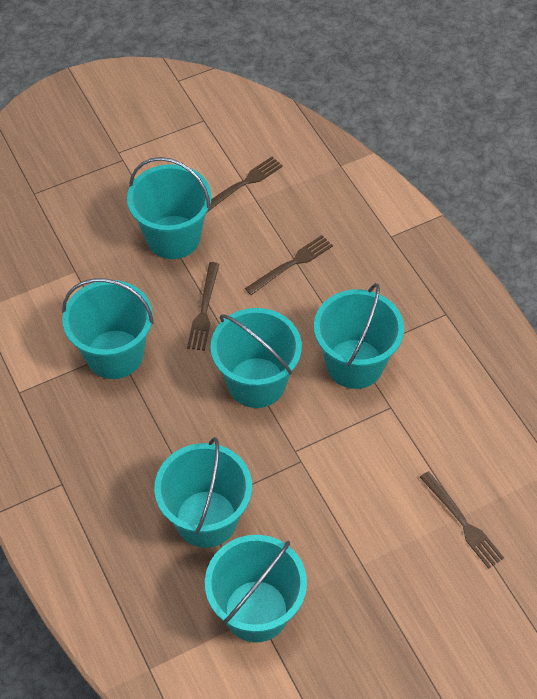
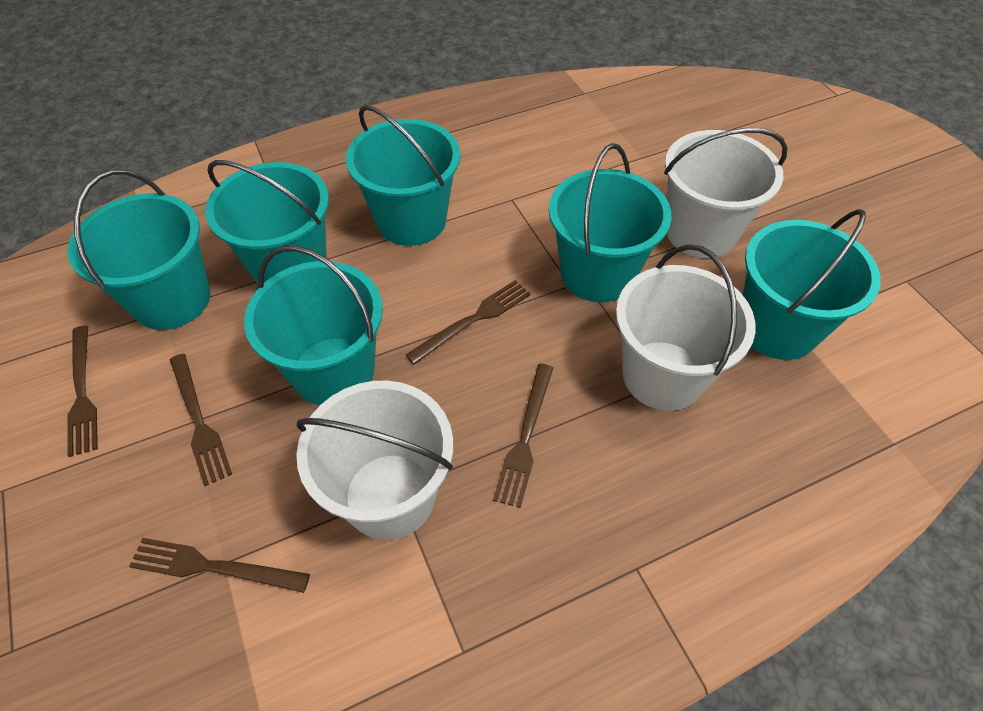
brown fork: [187,262,219,351] [207,157,283,212] [245,235,333,295] [420,471,504,569] = 4 -> [67,326,98,457] [129,538,310,593] [170,354,232,486] [406,280,531,365] [493,364,553,508] = 5
white bucket: none = 0 -> [296,381,453,540] [616,244,755,411] [664,128,787,258] = 3

